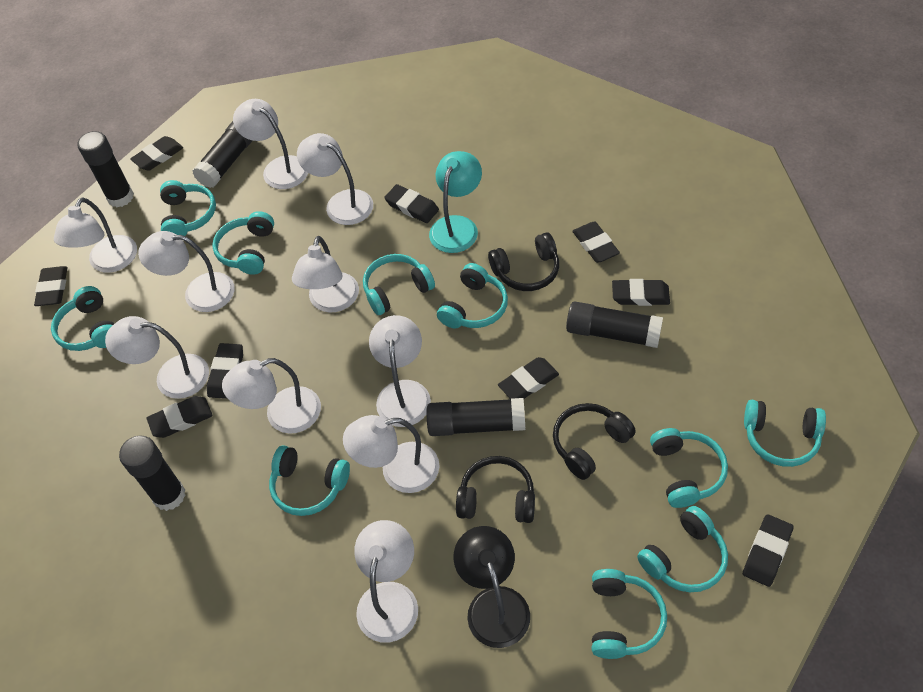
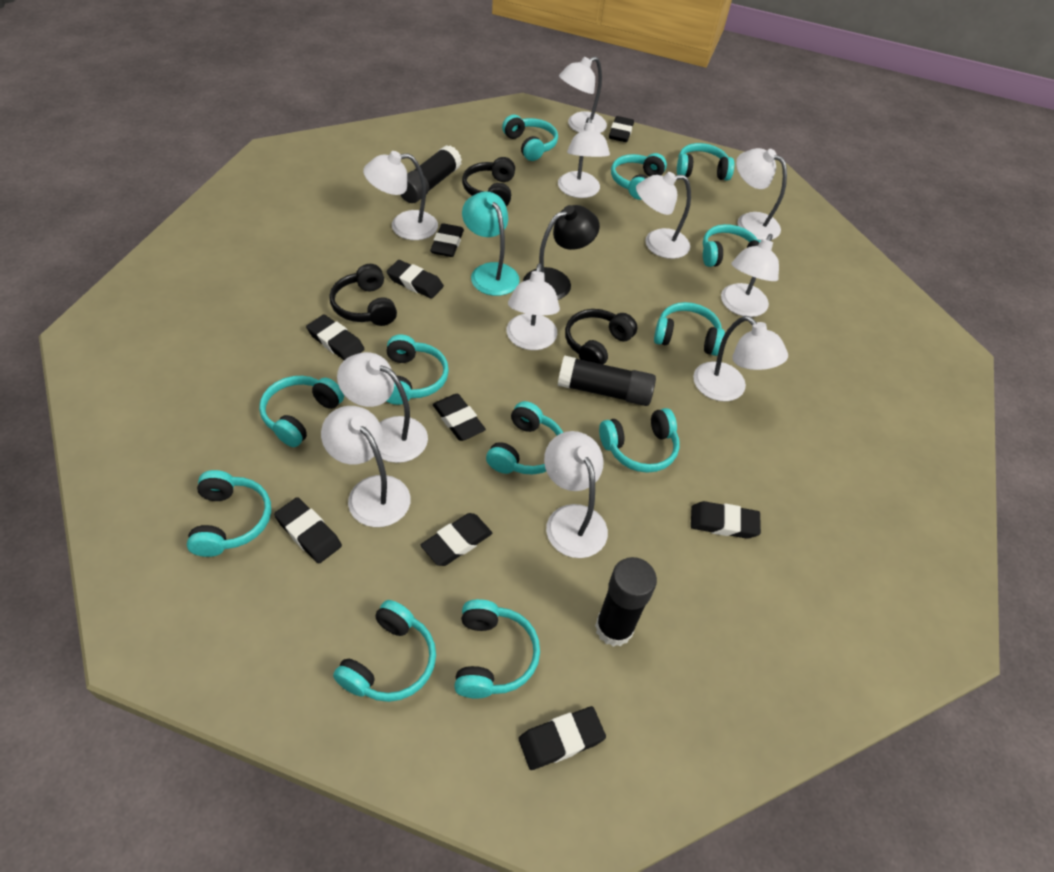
black glue stick: [77,131,134,207] [119,436,186,511] [192,121,252,188] [426,398,525,436] [566,302,663,348] = 5 -> [400,145,462,203] [558,355,656,406] [595,557,657,647] = 3
turquoise headphones: [51,286,114,351] [160,180,216,236] [212,211,274,275] [269,445,350,516] [363,254,435,315] [437,263,508,328] [592,569,667,659] [637,506,728,592] [650,428,728,508] [744,400,826,467] = 10 -> [187,470,271,557] [259,376,344,447] [333,600,436,702] [386,334,449,405] [454,599,540,699] [486,401,563,475] [502,115,558,161] [599,408,680,473] [611,153,667,200] [654,302,725,356] [677,143,734,181] [703,224,761,267] = 12
white lamp: [54,197,137,273] [105,316,209,399] [138,231,235,312] [222,358,321,434] [233,99,308,189] [292,236,359,313] [297,133,373,225] [343,415,439,493] [354,520,418,643] [369,315,431,427] = 10 -> [321,406,411,527] [337,352,428,463] [363,151,438,240] [507,263,560,350] [544,431,608,558] [558,117,610,198] [559,56,607,133] [636,172,691,259] [693,316,788,402] [721,234,779,317] [736,148,787,240] = 11

